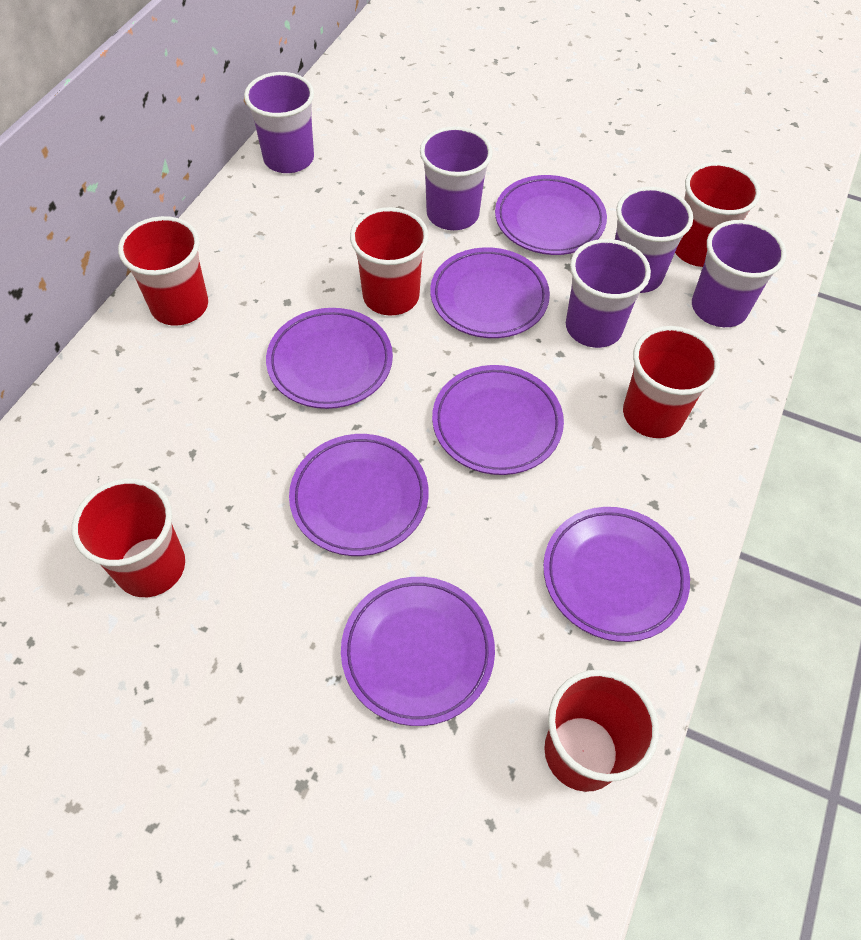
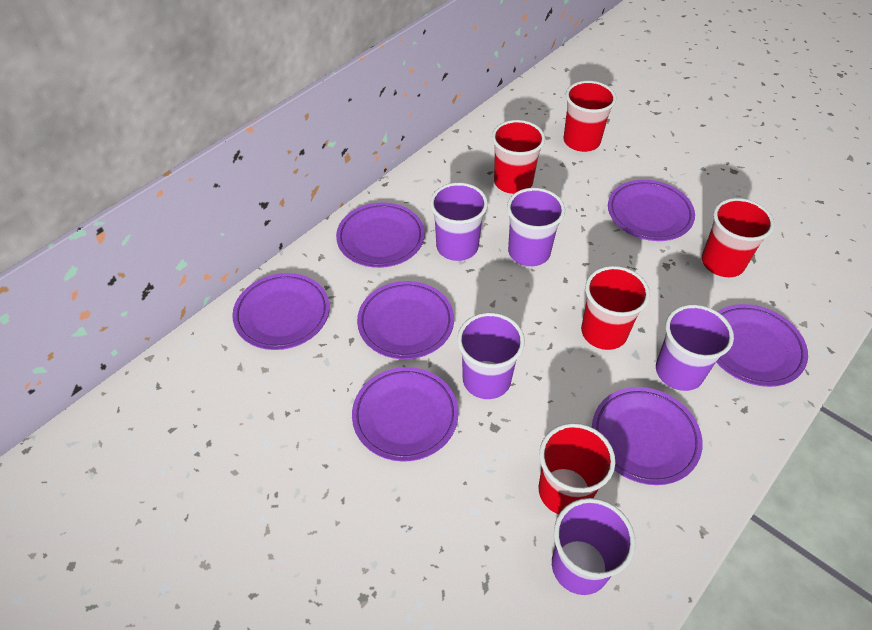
red cup: [72,478,185,597] [118,216,208,326] [350,207,429,315] [544,670,659,792] [623,326,720,438] [675,162,761,267] = 6 -> [492,120,545,194] [539,423,615,514] [564,81,616,152] [581,266,650,350] [702,198,774,277] = 5

